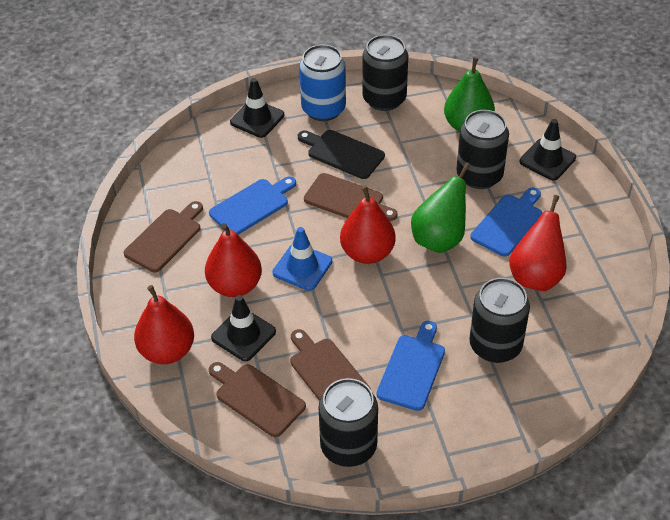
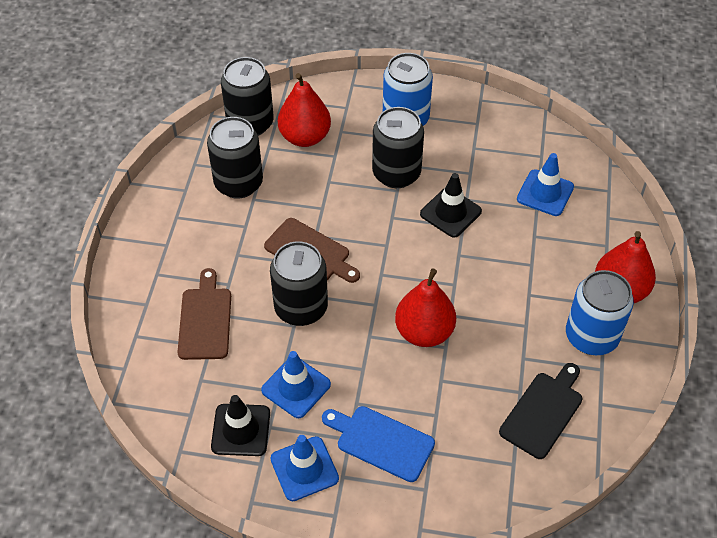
black traffic cone: [211,295,276,361] [230,78,284,138] [520,119,576,180] = 3 -> [211,395,270,456] [420,173,482,238] = 2
blue can: [299,44,346,121] = 1 -> [383,53,433,126] [566,270,634,355] = 2
blue cutting board: [209,176,296,235] [376,321,445,411] [470,187,542,257] = 3 -> [322,406,435,482] = 1
blue traffic cone: [272,227,332,291] = 1 -> [261,351,331,418] [271,435,339,501] [517,153,574,216] = 3
brown cutting board: [124,201,203,272] [209,362,306,437] [290,329,371,401] [304,173,398,221] = 4 -> [178,268,231,360] [264,218,360,283] = 2
green pear: [411,163,471,253] [444,57,495,132] = 2 -> none = 0
red pear: [134,285,194,364] [205,223,262,297] [340,185,396,264] [509,195,567,291] = 4 -> [278,73,331,147] [395,268,456,347] [595,231,656,303] = 3

